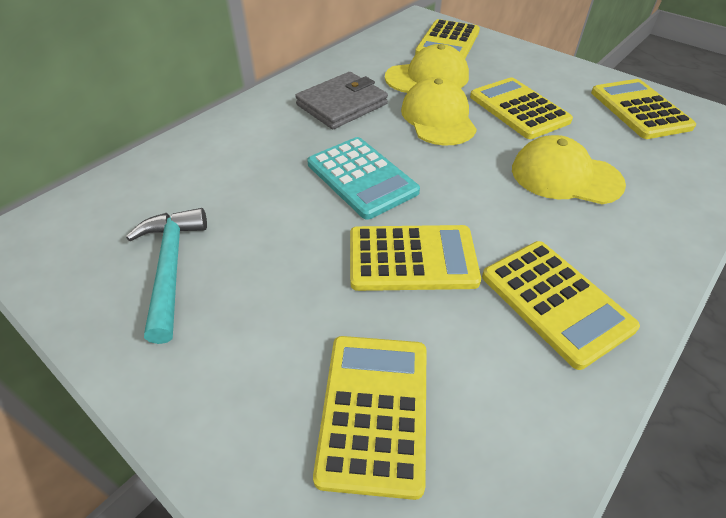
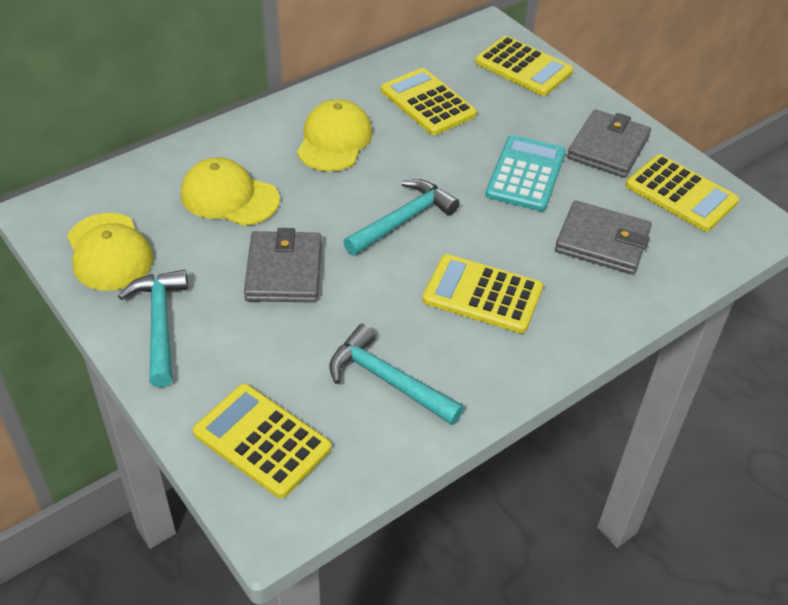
grey wallet: [295,72,388,129] = 1 -> [244,228,322,303] [555,201,652,275] [567,109,651,178] = 3
turquoise hammer: [126,208,207,344] = 1 -> [118,270,188,387] [329,324,464,425] [343,179,460,256] = 3
yellow calculator: [313,336,426,500] [350,225,481,291] [415,19,480,59] [470,77,573,139] [482,241,640,370] [591,79,696,139] = 6 -> [193,384,332,498] [381,68,477,135] [422,254,543,333] [475,36,573,96] [626,154,739,232] = 5

